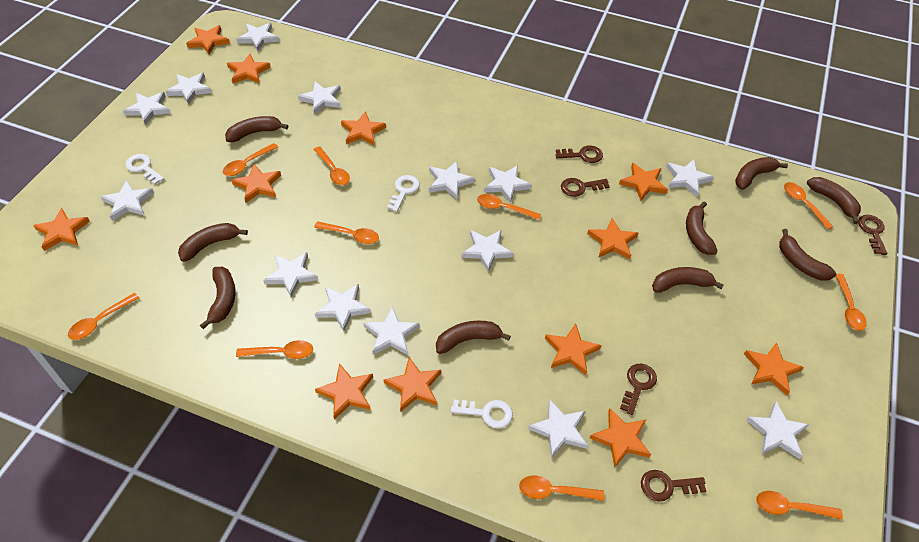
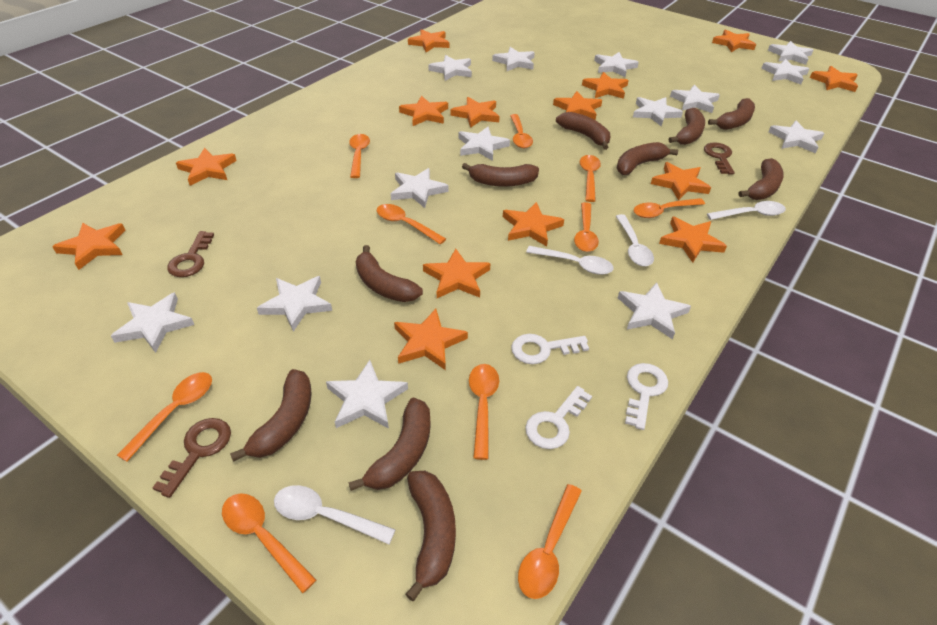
brown banana: [178,223,248,262] [200,267,236,329] [225,116,288,142] [436,321,511,354] [652,267,724,293] [686,201,718,255] [735,157,788,190] [779,229,836,281] [807,177,861,224] = 9 -> [230,369,311,462] [348,398,431,491] [356,245,423,302] [405,471,456,601] [462,163,539,187] [556,112,610,150] [617,142,678,175] [669,108,705,145] [708,98,755,130] [739,158,784,200] = 10
brown key: [556,145,603,163] [561,178,610,197] [620,364,657,415] [641,470,706,502] [858,215,888,255] = 5 -> [152,418,231,498] [167,231,214,277] [704,142,735,174] = 3
orange star: [33,208,90,251] [186,25,230,54] [227,54,271,84] [232,164,281,203] [315,363,373,420] [341,111,386,146] [384,357,441,412] [545,324,601,375] [587,218,638,259] [590,408,651,468] [619,163,668,201] [744,342,804,395] = 12 -> [52,223,126,270] [176,148,237,186] [394,309,468,370] [399,96,448,126] [408,29,450,52] [423,249,491,298] [451,97,500,128] [503,202,564,247] [553,91,602,120] [582,72,629,99] [651,162,711,201] [659,217,727,263] [712,29,756,52] [810,66,858,92] = 14
white spoon: none = 0 -> [274,485,396,544] [526,246,614,275] [616,214,654,266] [707,201,786,220] = 4

